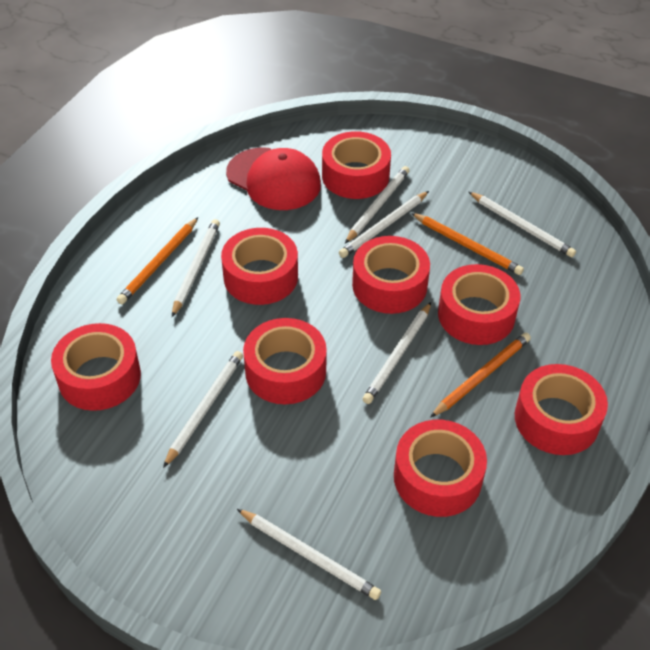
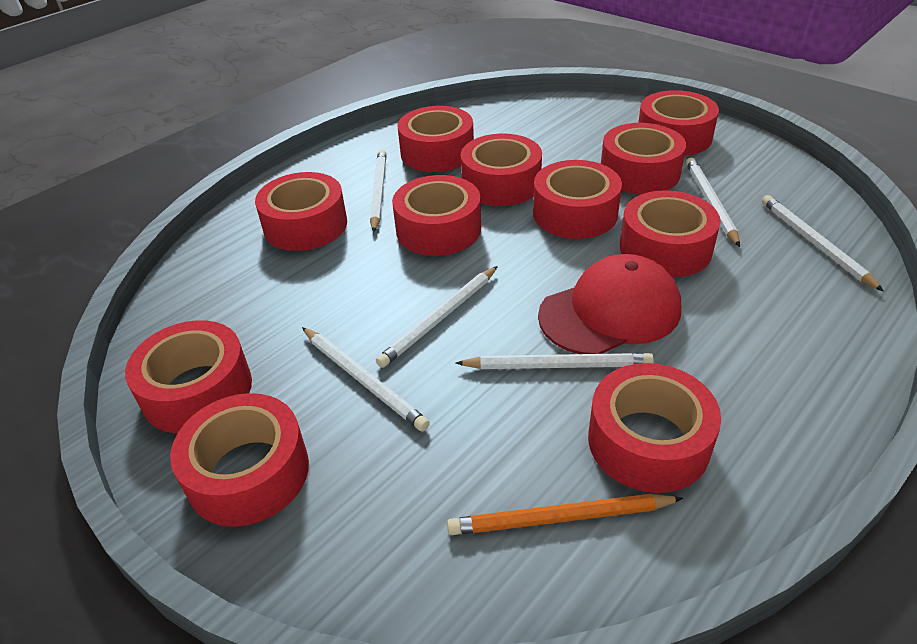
orange pencil: [117,217,198,304] [411,213,524,275] [430,333,531,418] = 3 -> [447,494,683,535] = 1
red tape: [51,323,141,411] [221,228,298,305] [243,318,327,404] [322,131,391,199] [352,236,430,314] [394,420,487,517] [438,264,520,345] [515,364,608,455] = 8 -> [125,320,252,433] [170,393,309,527] [255,172,347,251] [392,175,481,256] [398,106,474,172] [461,134,542,206] [533,160,622,239] [588,363,721,493] [601,123,686,194] [620,190,721,277] [638,90,719,156] = 11
white pencil: [163,351,243,468] [172,219,220,317] [237,509,381,600] [339,191,429,258] [345,166,410,244] [363,302,431,404] [469,192,576,257] = 7 -> [302,327,430,431] [370,150,387,233] [376,266,498,368] [456,353,654,369] [686,157,740,247] [762,195,884,292] = 6

